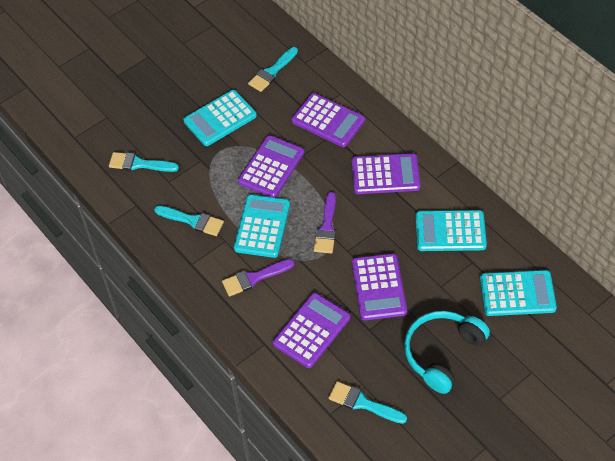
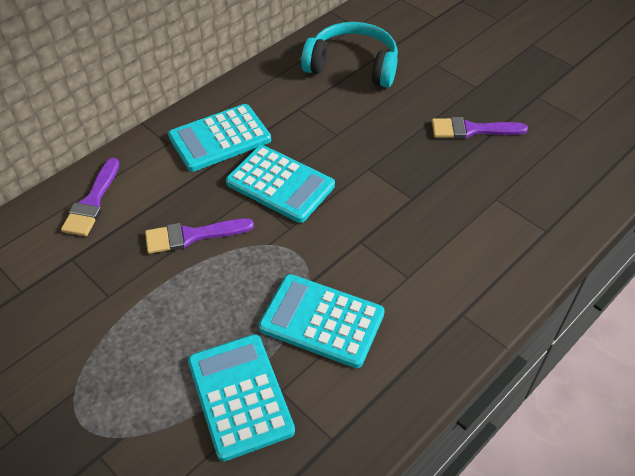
purple brush: [222,259,295,297] [314,192,336,253] = 2 -> [61,158,120,236] [145,219,254,254] [432,117,528,139] = 3
purple calculator: [238,135,304,198] [273,293,350,368] [292,93,365,147] [352,153,421,194] [352,253,407,320] = 5 -> none = 0
turquoise brush: [109,152,179,172] [154,205,224,236] [248,47,298,92] [329,381,407,424] = 4 -> none = 0

